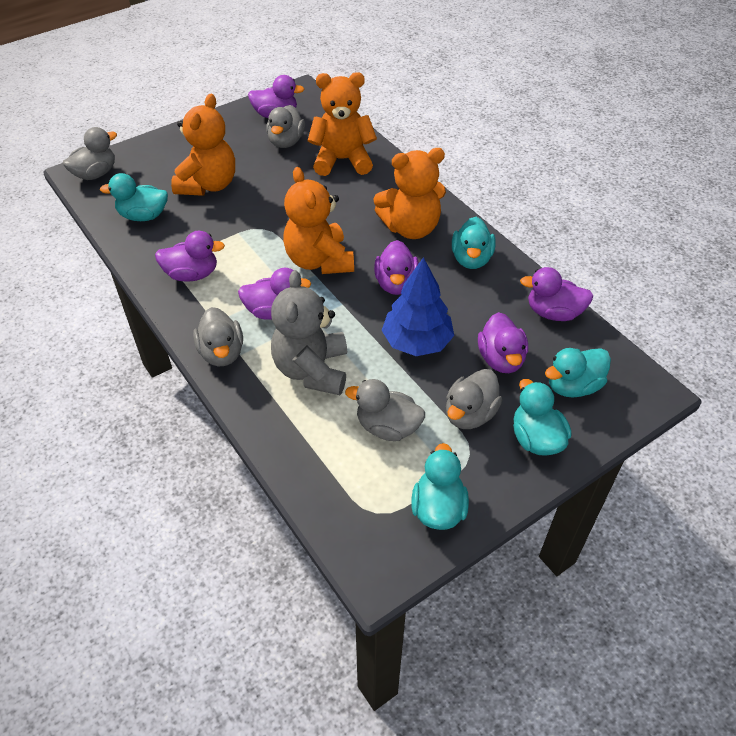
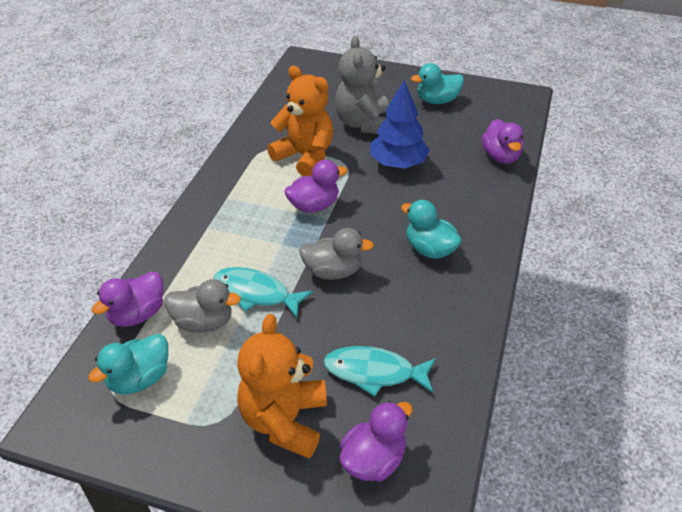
grey duck: [63,127,117,180] [193,307,243,366] [266,105,305,148] [345,379,425,441] [446,369,502,429] = 5 -> [164,279,241,332] [299,228,374,280] = 2
orange teddy bear: [171,94,235,196] [283,167,354,274] [308,72,377,176] [374,148,446,239] = 4 -> [237,314,327,459] [267,66,333,176] = 2
purple duck: [155,231,225,282] [238,268,311,320] [248,75,305,118] [374,240,419,295] [478,312,528,373] [520,267,594,321] = 6 -> [92,271,163,327] [284,160,347,213] [339,401,413,482] [482,119,524,164] = 4
turquoise duck: [100,173,168,221] [411,443,469,530] [452,217,496,269] [513,379,571,456] [545,348,611,398] = 5 -> [88,334,168,394] [401,200,462,259] [411,63,464,104] = 3
turquoise fish: none = 0 -> [213,267,313,318] [324,346,436,397] = 2

